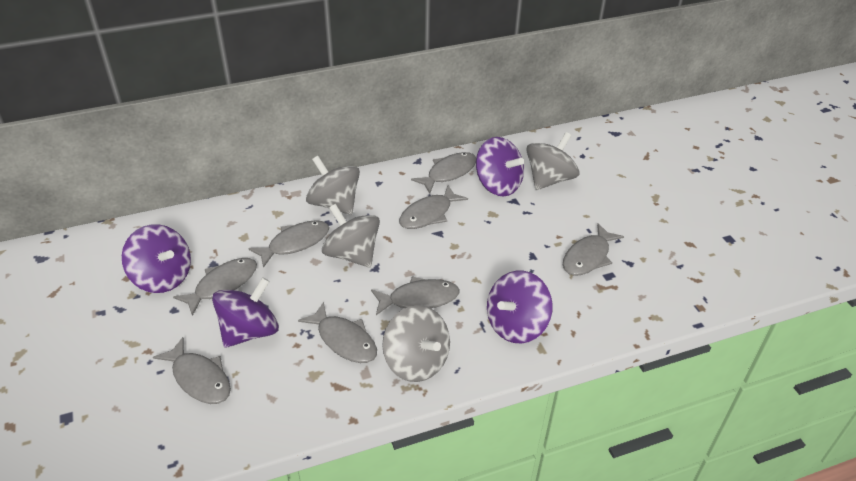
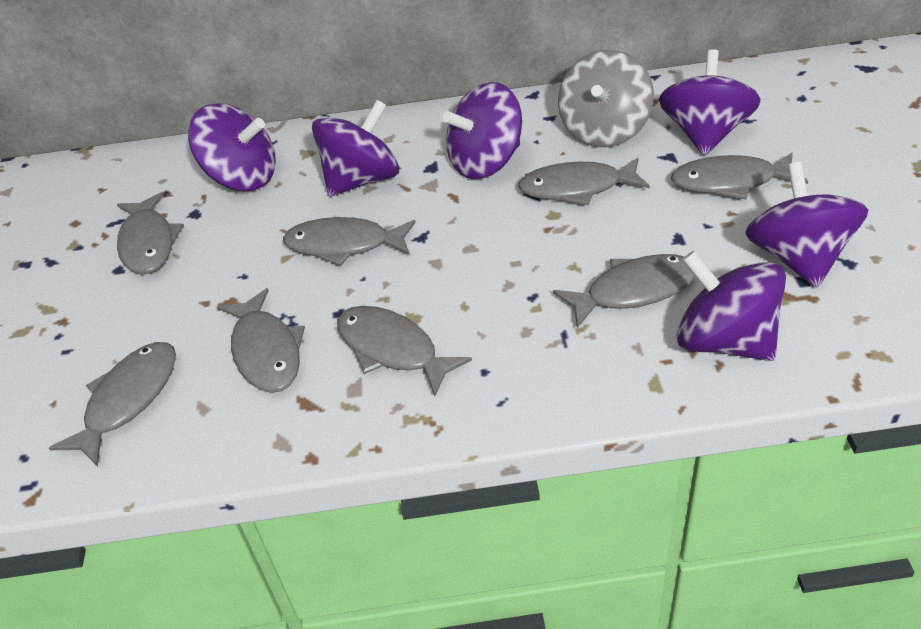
grey spinning top: [306,156,360,215] [322,204,380,267] [382,305,450,382] [526,132,580,190] = 4 -> [558,50,654,147] = 1
purple spinning top: [122,224,191,293] [212,277,279,348] [476,137,524,196] [487,271,553,343] = 4 -> [188,103,276,191] [312,100,399,196] [442,82,522,179] [659,49,760,156] [677,251,786,361] [745,162,868,287] = 6

